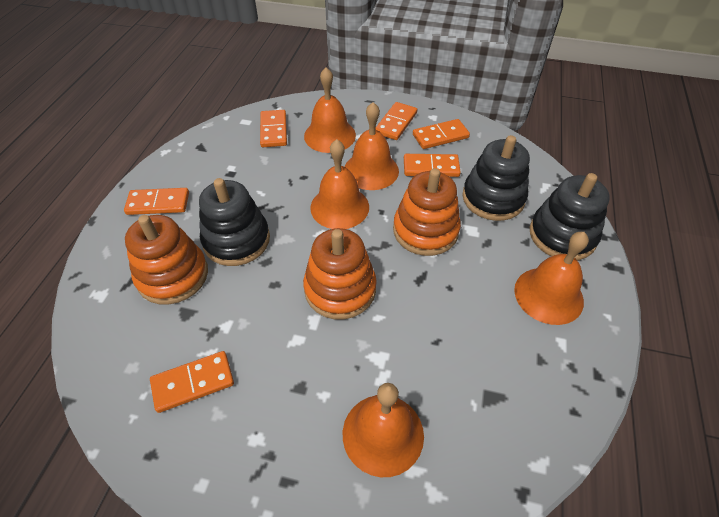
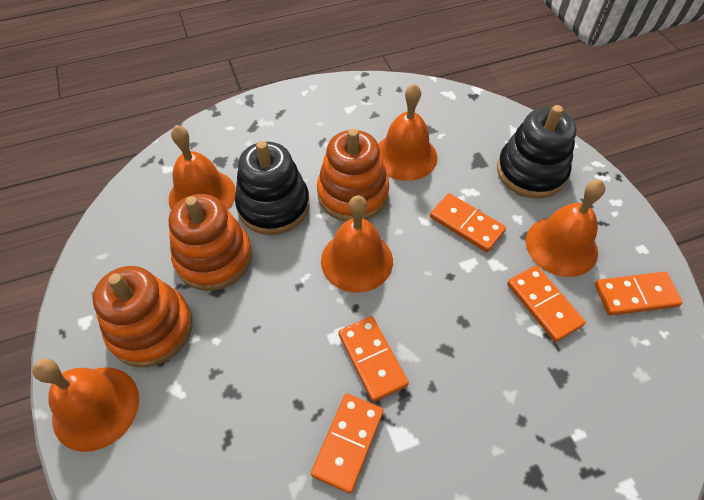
black stacking toy: [199,178,270,266] [462,135,530,221] [530,173,609,260] = 3 -> [235,141,310,235] [497,105,576,198] = 2
orange domino: [124,188,189,215] [150,351,234,413] [260,110,287,147] [375,102,417,140] [404,154,461,177] [413,119,470,149] = 6 -> [311,393,384,494] [338,316,409,402] [430,193,506,252] [507,265,586,342] [595,272,683,316] = 5

